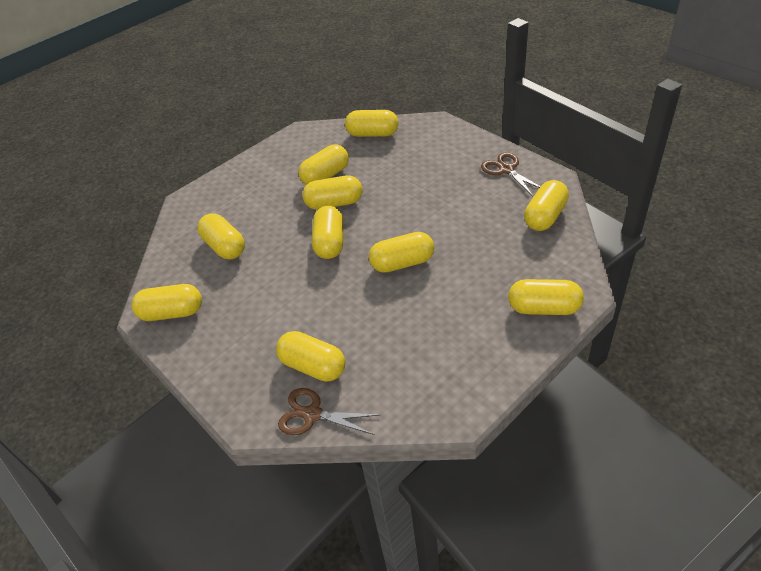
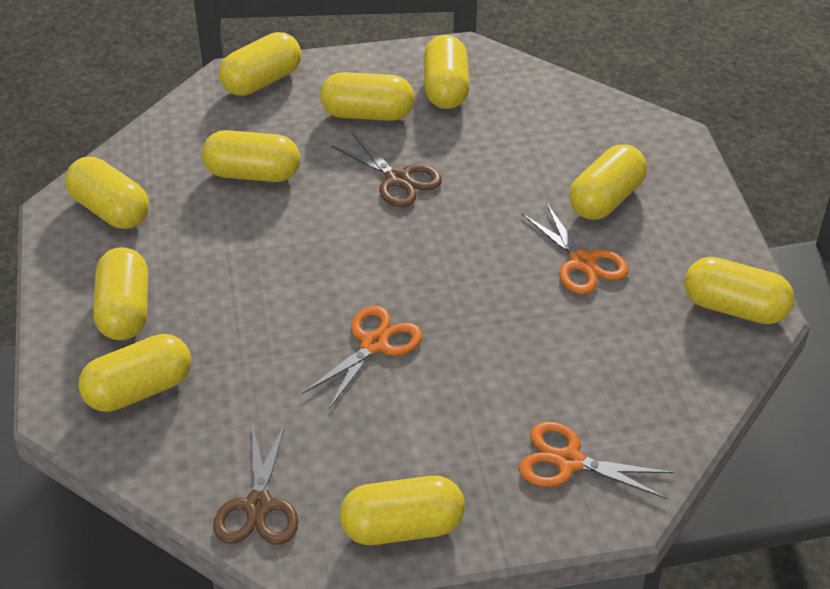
orange scissors: none = 0 -> [302,306,423,409] [519,422,674,499] [522,202,629,294] = 3

